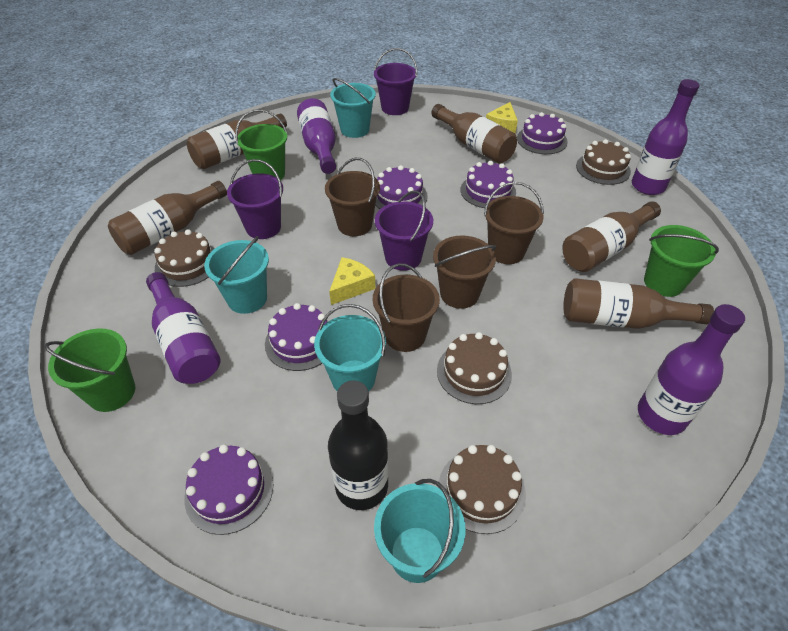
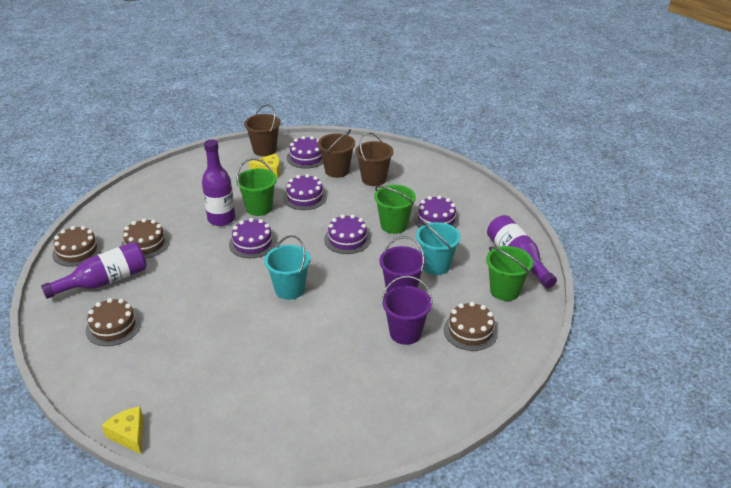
black bottle: [328,380,389,510] = 1 -> none = 0
brown bottle: [108,181,227,255] [187,114,287,169] [431,104,517,163] [562,201,661,272] [563,278,714,329] = 5 -> none = 0
brown bucket: [325,158,380,236] [373,263,440,352] [433,235,496,309] [484,182,544,264] = 4 -> [244,104,281,156] [318,129,355,178] [355,132,393,186] = 3
purple bottle: [146,272,220,384] [297,98,336,174] [632,79,700,195] [638,304,745,435] = 4 -> [41,242,147,299] [202,139,235,226] [487,215,557,288] = 3
purple bucket: [227,159,283,239] [374,48,417,115] [375,191,433,271] = 3 -> [379,236,426,292] [381,276,433,345] = 2
turquoise bucket: [204,236,269,314] [314,304,386,391] [330,78,376,138] [374,479,466,583] = 4 -> [264,235,311,300] [416,220,461,275] = 2

